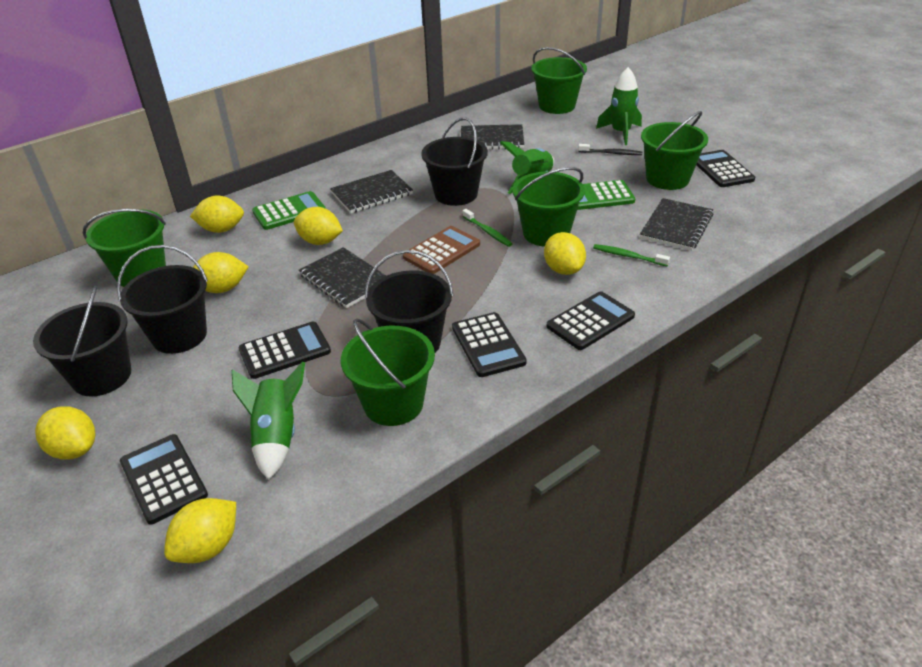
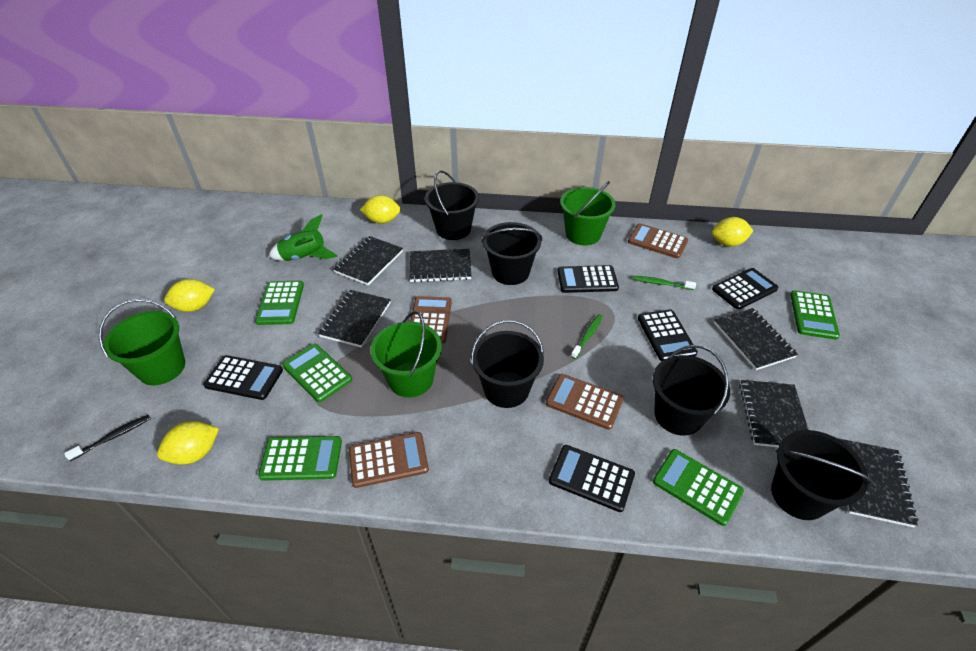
black bucket: [33,286,131,397] [117,245,208,354] [365,250,453,353] [421,118,488,206] = 4 -> [425,170,479,240] [471,320,544,408] [481,222,542,285] [653,345,730,436] [771,430,873,520] = 5
black notebook: [299,247,386,308] [330,170,413,213] [461,124,524,150] [640,198,714,251] = 4 -> [318,290,391,348] [333,236,403,286] [409,249,471,282] [714,308,798,370] [739,380,808,447] [837,438,919,527] = 6
brown calculator: [403,226,480,274] = 1 -> [349,432,429,488] [410,296,452,343] [546,374,624,430] [628,223,688,259] = 4
green bucket: [83,209,166,287] [341,318,435,426] [512,167,585,247] [531,47,587,114] [641,111,708,190] = 5 -> [99,299,185,385] [370,311,442,397] [560,181,616,245] = 3
green calculator: [252,191,326,230] [577,180,635,210] = 2 -> [255,281,304,325] [258,436,342,481] [282,344,352,402] [653,449,744,526] [790,290,840,340] = 5
green rocket: [232,362,305,480] [500,141,554,194] [596,67,642,145] = 3 -> [268,214,338,261] = 1
yellow lemon: [35,406,96,460] [164,498,236,563] [190,196,244,233] [193,252,249,293] [294,207,343,245] [544,232,586,275] = 6 -> [157,421,219,465] [164,279,215,312] [360,195,401,224] [712,217,753,246] = 4

